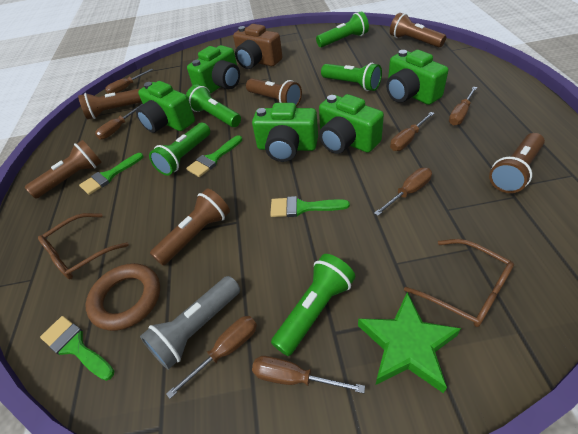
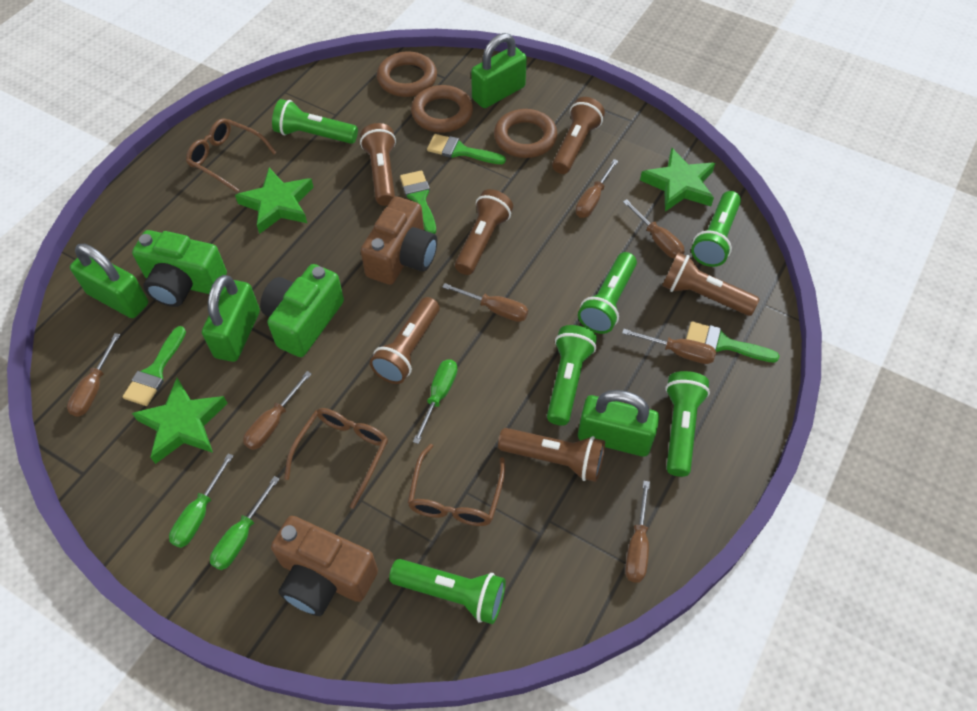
brown camera: [233,24,282,69] = 1 -> [271,516,378,616] [361,196,437,285] = 2
brown glasses: [38,213,129,279] [404,239,514,327] = 2 -> [186,118,277,193] [284,408,388,509] [407,444,505,526] = 3
brown ring: [86,263,160,331] = 1 -> [377,51,437,97] [411,85,473,133] [494,109,557,158] = 3
green camera: [136,81,195,133] [187,45,240,94] [252,103,318,162] [319,94,384,154] [386,50,448,105] = 5 -> [132,230,227,307] [260,264,344,357] = 2
green flashlight: [149,123,210,176] [186,84,241,127] [271,254,355,356] [316,11,369,47] [321,63,382,91] = 5 -> [272,99,358,144] [389,559,506,624] [547,325,597,426] [578,252,637,334] [665,371,710,477] [691,191,741,267] = 6
green padlock: none = 0 -> [70,244,148,318] [202,275,260,362] [471,33,527,108] [578,390,659,457] = 4
green screwdriver: none = 0 -> [169,453,234,548] [210,476,279,570] [413,359,457,444] = 3
green star: [358,292,461,393] = 1 -> [132,378,228,464] [235,168,314,234] [640,148,715,212] = 3
grey flashlight: [140,276,240,370] = 1 -> none = 0

